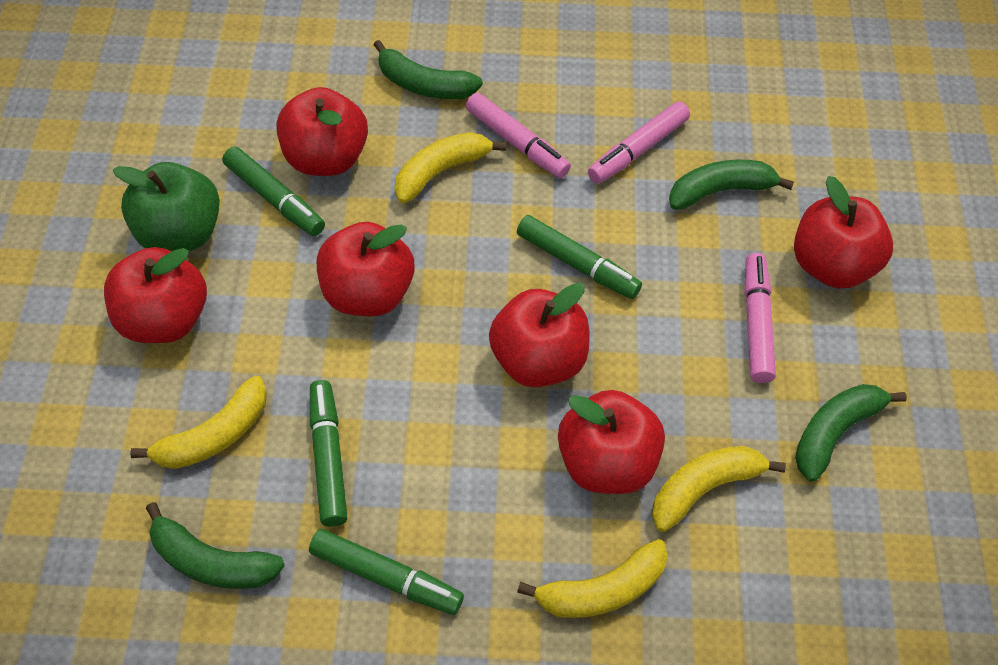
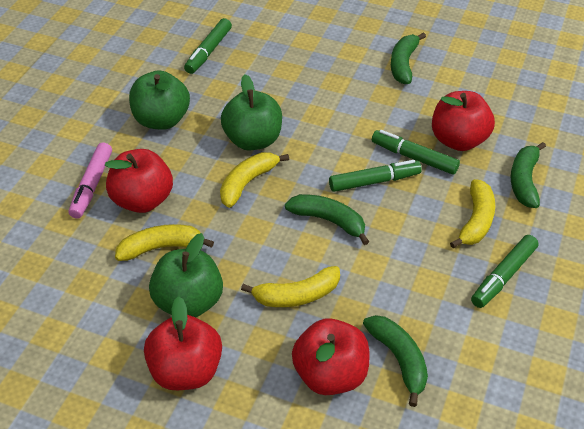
green apple: [113,162,220,251] = 1 -> [129,70,190,130] [149,233,223,317] [221,74,282,150] = 3
pink marker: [466,92,571,178] [588,101,690,184] [744,253,776,383] = 3 -> [69,143,112,219] = 1
red apple: [104,247,207,343] [276,87,368,176] [317,222,414,316] [489,283,589,387] [558,390,665,494] [794,176,893,289] = 6 -> [104,149,173,213] [144,296,222,390] [292,318,369,395] [432,91,495,151] = 4

